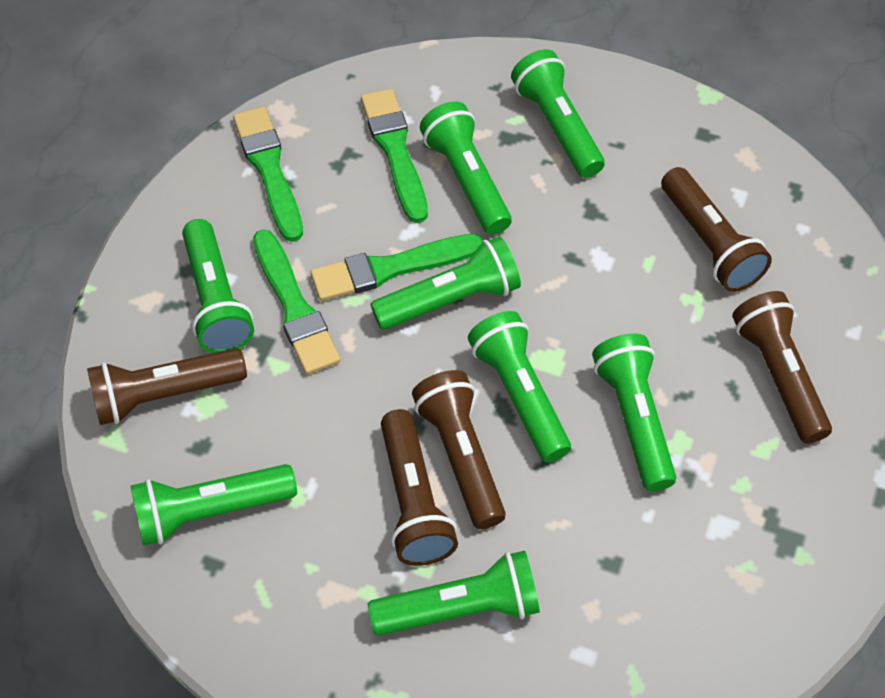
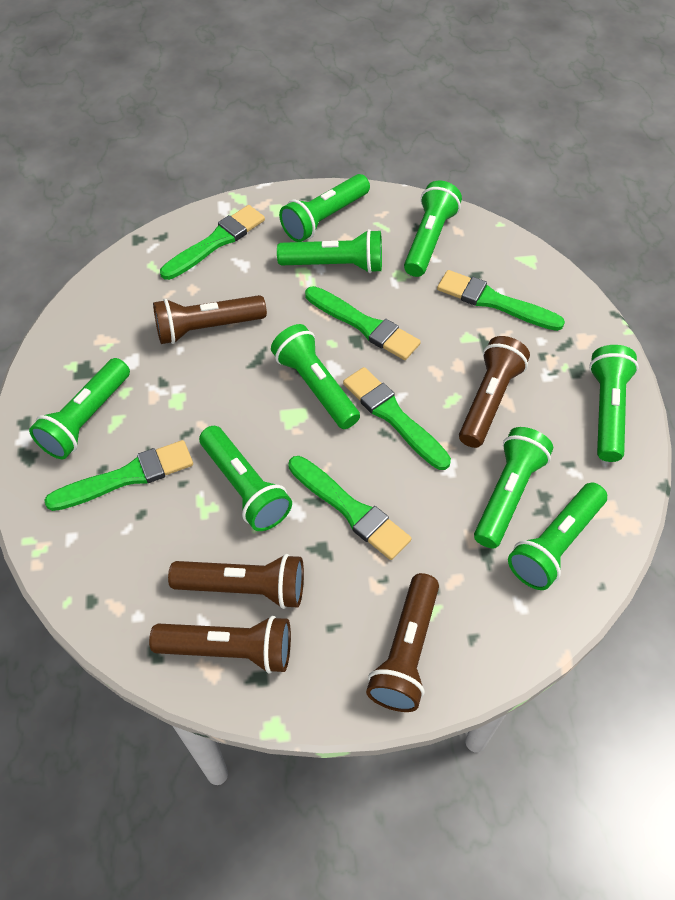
green brush: [233,107,303,242] [253,229,340,374] [310,234,483,301] [361,89,428,223] = 4 -> [44,440,193,511] [160,205,265,280] [288,456,411,560] [305,286,421,360] [343,367,451,470] [437,270,565,331] = 6
green flashlight: [130,464,297,546] [182,219,254,353] [368,551,540,636] [370,236,521,330] [420,101,512,235] [468,311,571,462] [511,49,605,178] [592,334,676,491] = 8 -> [29,358,130,459] [199,426,292,531] [271,324,360,429] [277,229,382,273] [279,174,370,242] [404,181,462,277] [474,427,553,549] [508,483,607,590] [589,345,639,462] = 9

